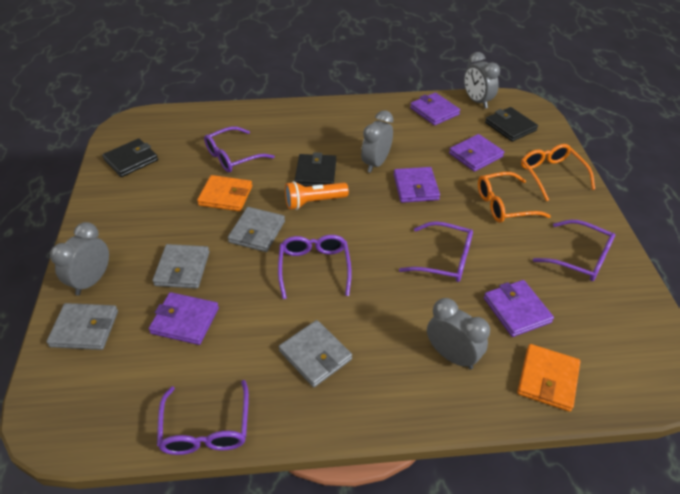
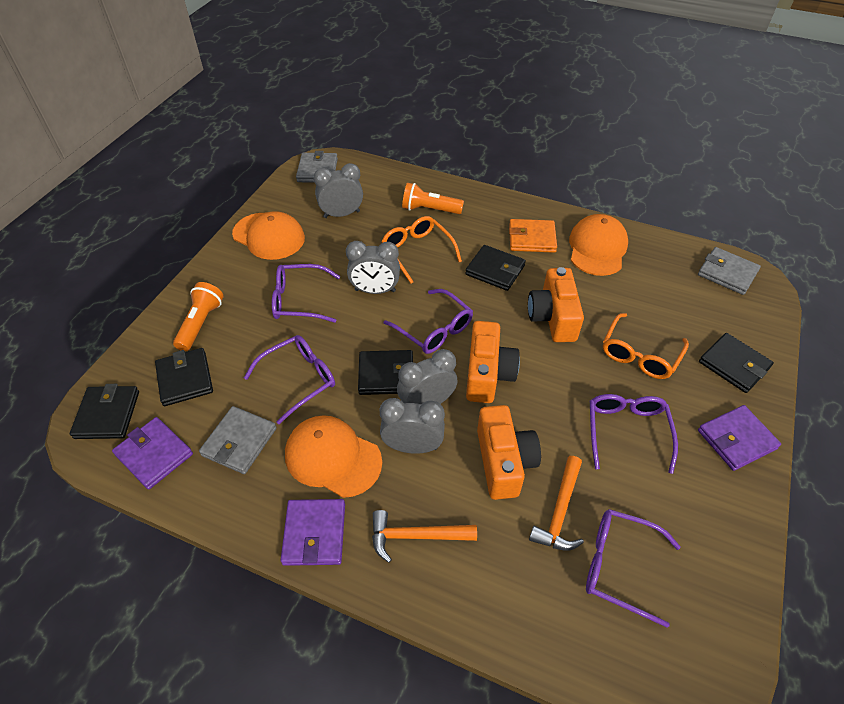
black wallet: [102,138,158,177] [294,152,336,187] [485,107,538,142] = 3 -> [70,384,139,439] [155,348,213,406] [358,350,413,395] [465,245,526,291] [699,333,774,393] = 5
grey wallet: [46,303,118,350] [152,244,209,289] [228,207,285,252] [279,320,352,387] = 4 -> [199,406,277,474] [296,151,338,183] [698,247,761,295] = 3
orange camera: none = 0 -> [466,321,520,403] [477,405,541,500] [528,267,584,342] = 3
orange cap: none = 0 -> [232,211,305,260] [285,415,382,498] [569,214,628,276] = 3
orange flashlight: [285,181,349,210] = 1 -> [173,282,223,351] [402,183,464,214] = 2
orange hammer: none = 0 -> [372,510,477,563] [529,456,584,551] = 2
orange wallet: [197,175,252,211] [517,344,580,412] = 2 -> [509,219,557,253] = 1
purple wallet: [149,292,219,345] [394,167,440,203] [410,92,460,126] [449,134,504,172] [484,280,554,337] = 5 -> [112,417,193,490] [281,499,345,566] [698,405,781,471] = 3

